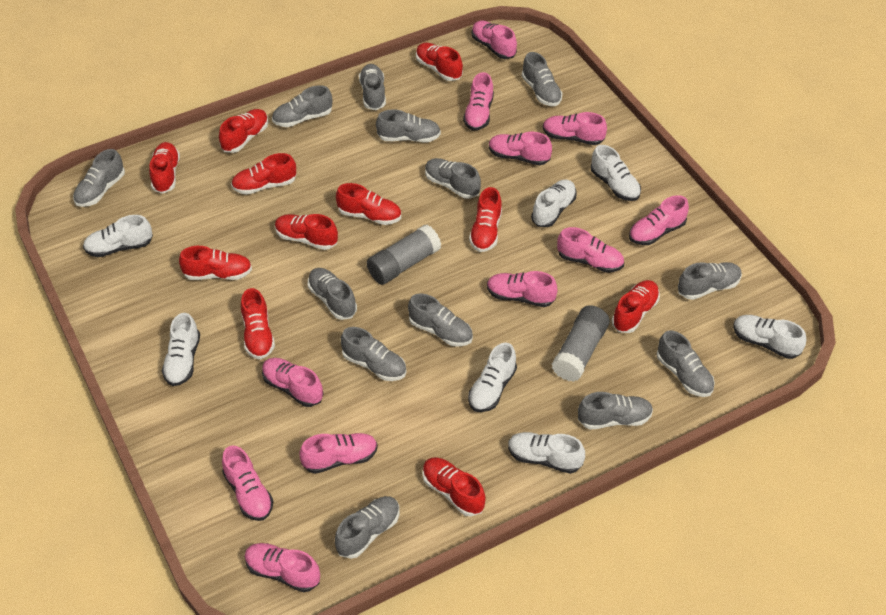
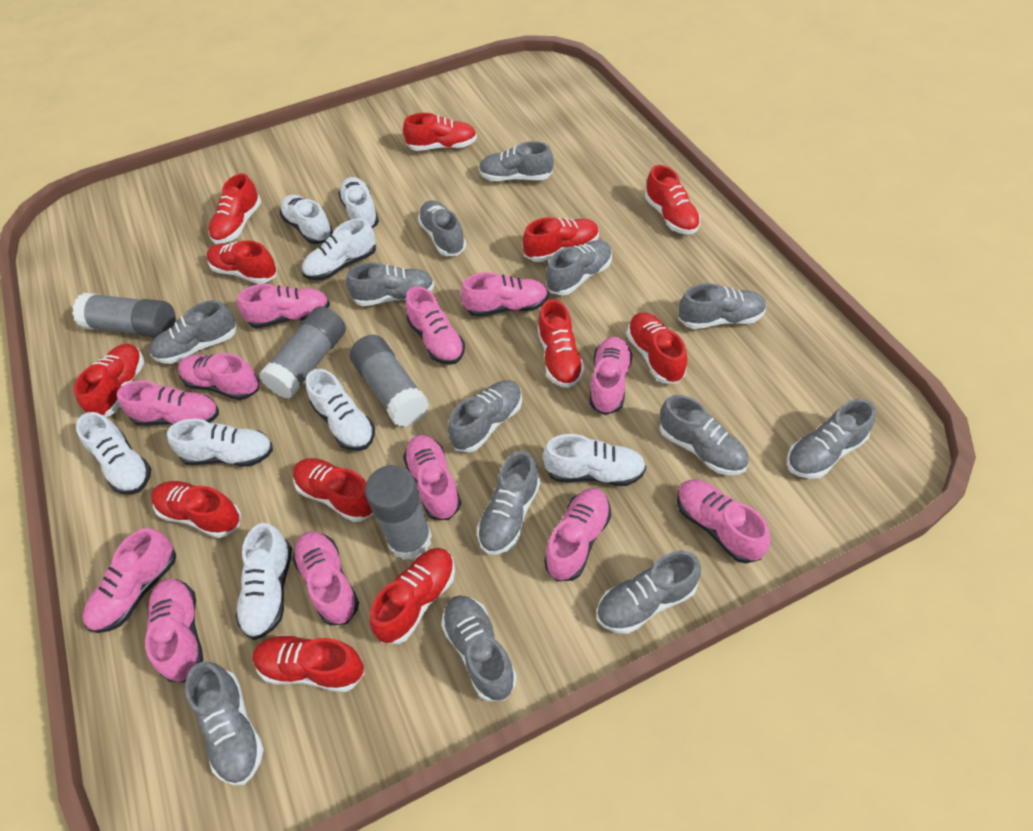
grey glue stick: [366,224,441,285] [552,305,610,382] = 2 -> [72,293,176,338] [259,306,346,399] [350,335,429,427] [365,465,432,560] = 4
pink shoe: [222,445,273,521] [245,543,320,592] [262,358,323,407] [299,433,378,474] [463,72,494,131] [472,21,517,59] [487,271,557,307] [489,132,552,165] [543,112,607,145] [557,227,624,273] [629,195,689,245] = 11 -> [83,528,176,633] [117,380,219,426] [145,578,203,682] [178,353,259,400] [237,284,330,328] [292,531,359,625] [403,435,461,520] [406,286,465,365] [461,272,549,317] [544,488,611,581] [589,337,632,415] [677,480,770,563] = 12
red shoe: [149,142,180,194] [179,246,252,280] [219,109,268,153] [231,153,296,195] [241,288,275,360] [275,214,338,250] [336,183,401,225] [416,43,463,81] [422,457,486,517] [469,187,502,252] [612,280,660,333] = 11 -> [74,344,144,417] [151,481,241,538] [207,240,277,284] [209,173,261,244] [252,634,365,692] [293,458,373,522] [370,548,455,644] [403,113,477,151] [522,217,599,262] [538,299,585,388] [627,312,687,384] [645,165,701,234] = 12
white shoe: [83,215,153,257] [162,313,200,386] [468,343,517,412] [508,432,585,474] [531,179,577,227] [590,145,641,201] [733,315,806,359] = 7 -> [76,412,151,494] [167,419,273,467] [235,523,292,640] [280,195,333,244] [302,218,376,280] [306,369,375,451] [338,177,379,228] [543,434,646,486] = 8

